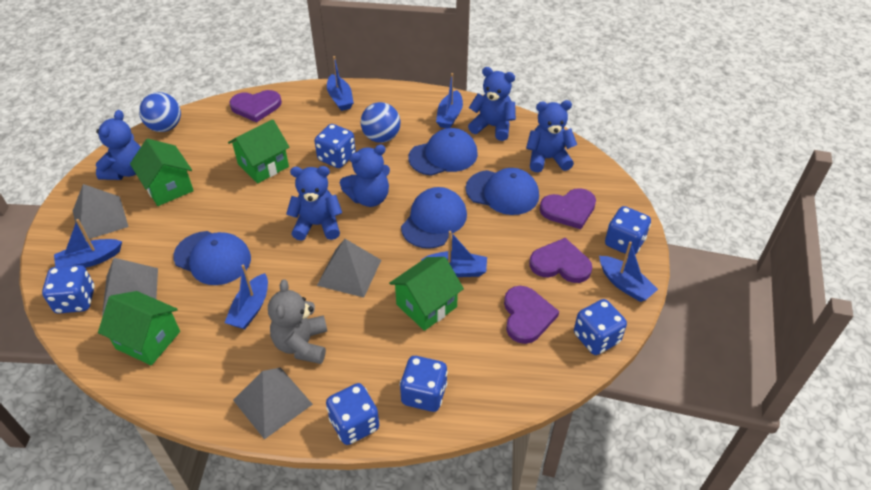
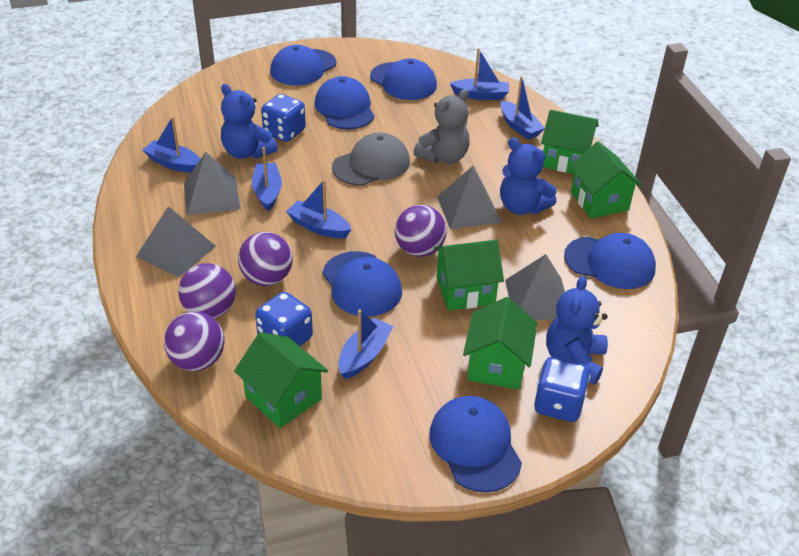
blue ball: [139,92,181,132] [361,102,400,143] = 2 -> none = 0
blue cap: [173,231,251,285] [401,187,467,249] [408,128,478,176] [466,168,539,215] = 4 -> [270,45,336,85] [315,76,375,129] [322,251,402,317] [370,58,437,100] [429,396,522,492] [564,233,656,289] = 6
blue dice: [42,265,95,313] [315,124,356,168] [326,383,379,445] [400,356,448,412] [574,299,627,355] [605,206,651,255] = 6 -> [255,292,313,346] [261,94,306,142] [534,357,590,422] = 3
blue teddy bear: [96,110,141,180] [286,166,342,241] [340,145,390,207] [468,67,516,141] [526,100,577,172] = 5 -> [221,84,278,159] [500,138,557,215] [546,276,608,385] = 3
green house: [98,291,180,366] [130,139,194,206] [228,119,290,183] [389,257,464,331] = 4 -> [234,332,328,428] [434,240,504,310] [463,297,537,390] [541,110,598,174] [569,142,642,218] = 5
grey cap: none = 0 -> [332,132,410,186] = 1
purple ball: none = 0 -> [164,312,225,371] [179,263,236,319] [238,232,293,286] [395,205,447,257] = 4
purple heart: [229,90,282,123] [504,286,559,344] [529,238,592,283] [540,188,596,229] = 4 -> none = 0

